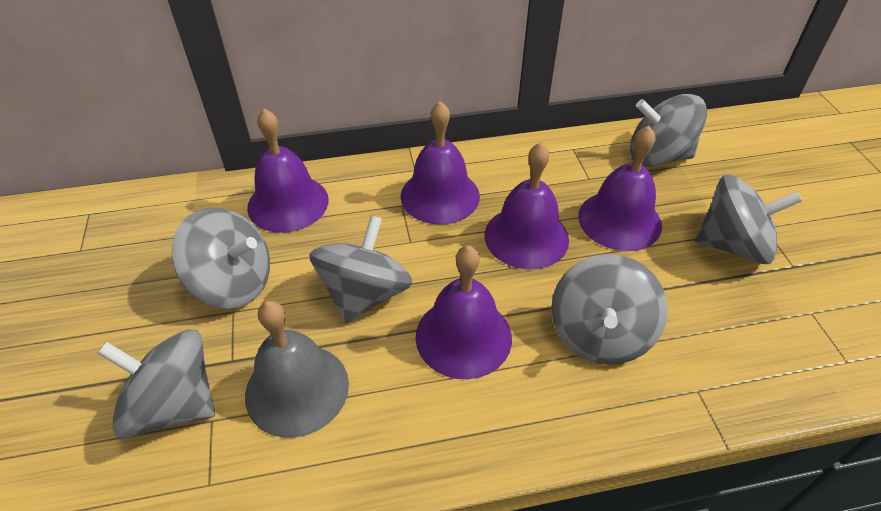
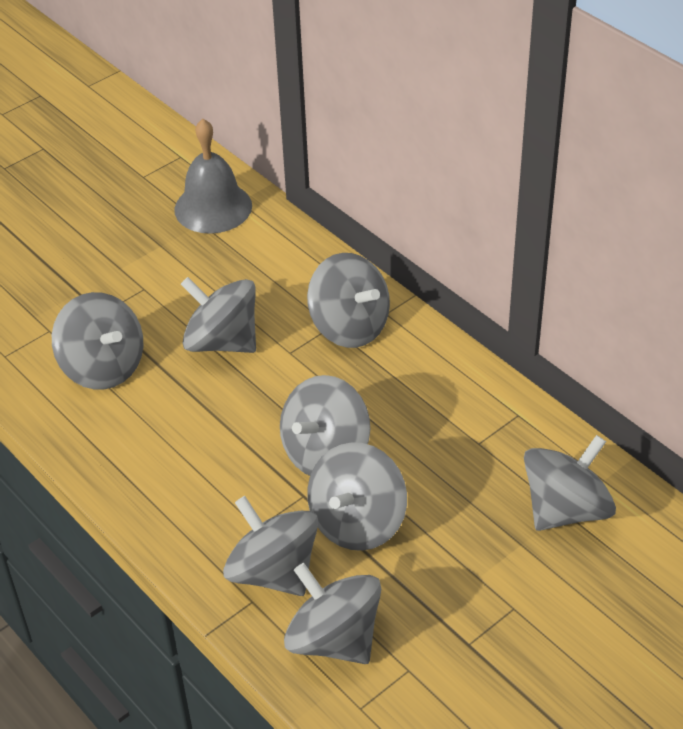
grey spinning top: [97,330,215,438] [172,208,270,309] [309,215,412,324] [551,254,668,365] [630,94,707,167] [695,175,802,264] = 6 -> [52,292,143,389] [181,277,256,353] [223,496,319,596] [280,375,370,476] [284,563,381,664] [307,253,390,348] [307,442,407,551] [524,435,616,531] = 8
purple bell: [247,109,329,233] [400,101,480,225] [415,245,512,379] [485,142,569,269] [578,126,662,251] = 5 -> none = 0

